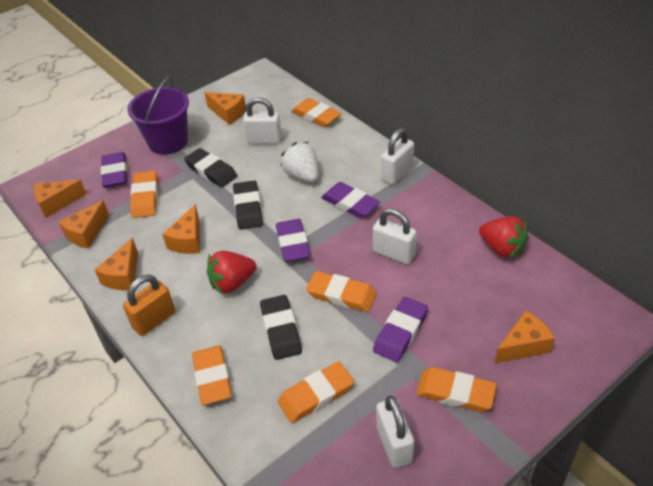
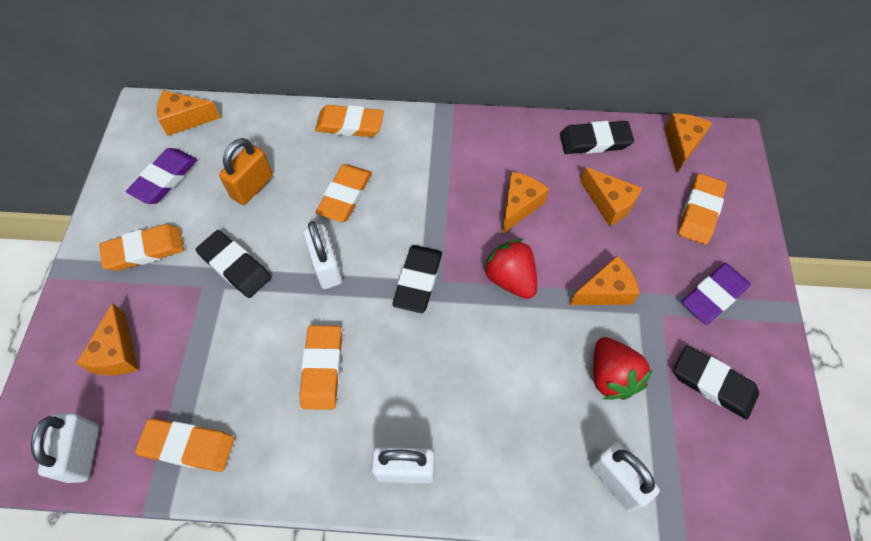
black eraser: [184,148,237,188] [233,180,263,230] [260,295,302,360] = 3 -> [196,230,271,298] [392,245,442,313] [560,121,634,154] [674,345,759,420] = 4
purple bucket: [127,75,189,155] = 1 -> none = 0
purple eraser: [101,152,127,188] [276,219,311,262] [321,182,380,218] [373,297,428,362] = 4 -> [126,148,197,204] [682,263,751,325] = 2
white strawberry: [280,142,319,182] = 1 -> none = 0

